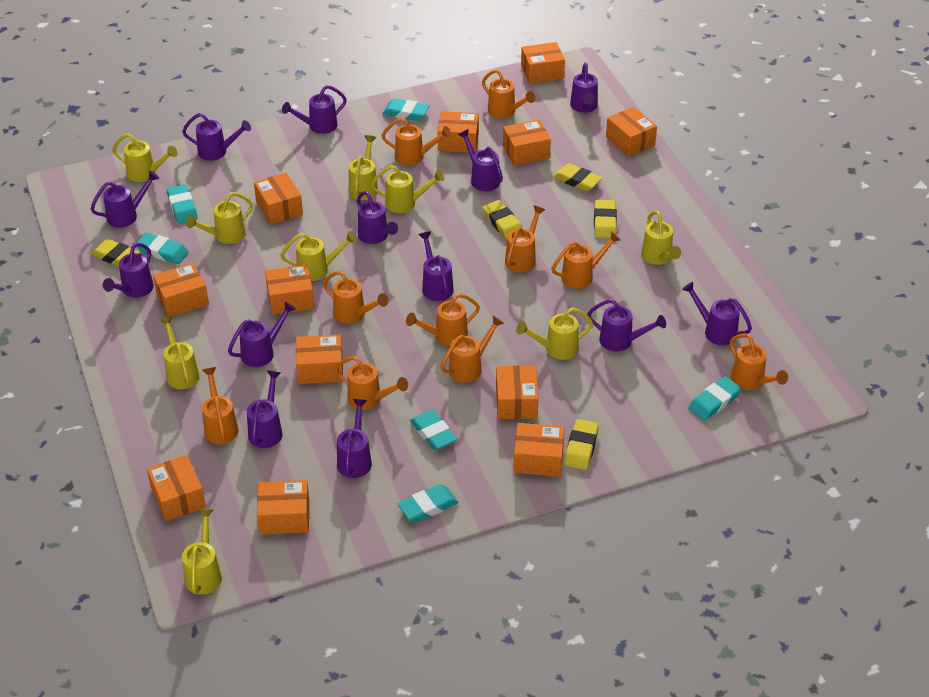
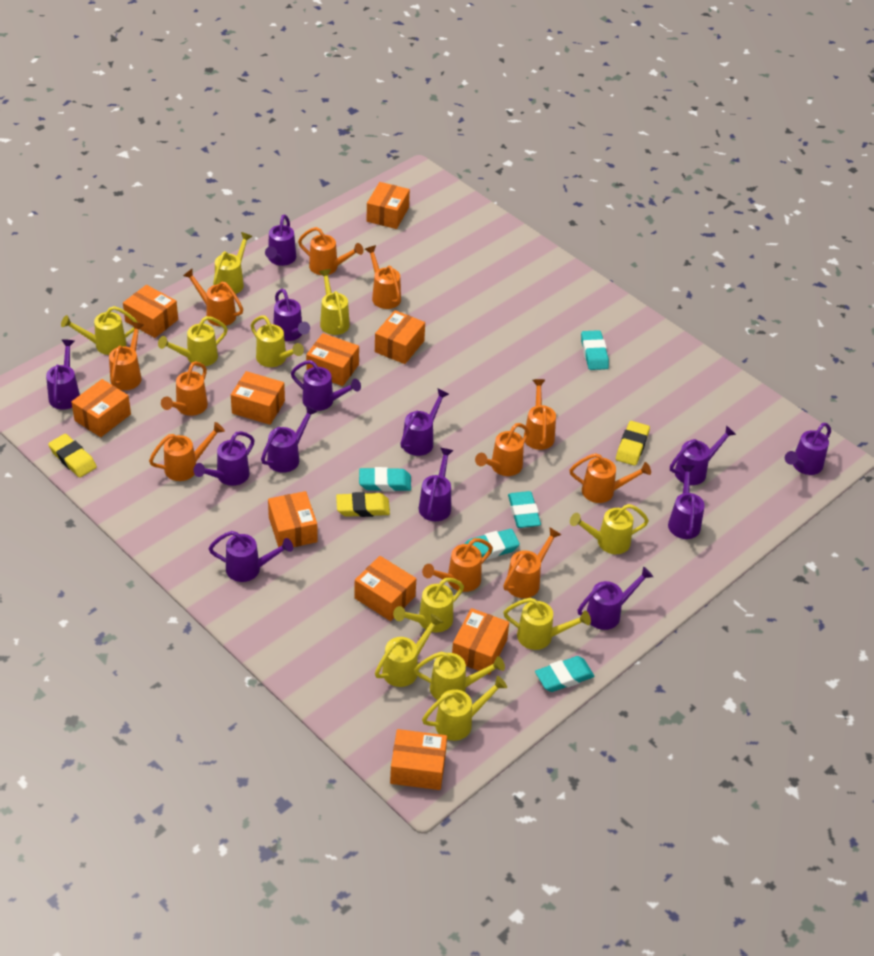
orange box: [147,455,206,521] [153,263,209,316] [254,172,303,225] [257,480,309,535] [265,265,314,315] [296,335,343,384] [438,111,479,153] [496,366,539,419] [503,120,551,166] [513,423,565,477] [521,42,565,84] [606,107,657,156] = 12 -> [71,379,131,437] [123,285,178,338] [231,371,285,425] [268,491,318,547] [306,333,359,386] [354,556,416,621] [367,182,410,229] [375,310,425,364] [390,729,447,790] [452,608,509,675] = 10
orange watering can: [202,367,239,444] [323,271,389,324] [335,356,408,410] [381,118,452,165] [406,293,480,346] [441,316,504,383] [482,69,535,118] [505,205,545,272] [551,231,621,289] [730,333,788,390] = 10 -> [109,322,144,390] [149,422,225,481] [161,361,208,416] [183,269,243,326] [298,227,364,275] [365,245,401,309] [422,538,493,592] [475,423,529,476] [503,527,561,598] [524,379,556,450] [569,453,651,503] = 11
turquoise eraser: [137,233,188,264] [167,184,198,224] [382,98,430,121] [398,484,458,522] [410,410,457,450] [688,377,742,421] = 6 -> [359,467,411,492] [465,529,520,560] [508,491,541,528] [535,656,595,692] [581,330,609,370] = 5
yellow eraser: [91,239,140,266] [482,200,523,239] [553,163,602,191] [564,419,599,470] [594,200,617,238] = 5 -> [48,434,97,478] [336,492,390,517] [616,421,650,466] = 3
yellow watering can: [112,133,178,182] [159,316,200,389] [182,509,222,595] [186,192,253,244] [280,231,357,281] [349,135,378,200] [371,165,444,213] [516,308,594,360] [641,210,681,265] = 9 -> [61,306,138,355] [158,316,228,367] [213,232,253,294] [251,316,304,367] [319,269,350,335] [375,614,443,687] [393,578,464,632] [414,652,505,700] [422,676,507,741] [503,598,591,650] [570,504,649,554] = 11

